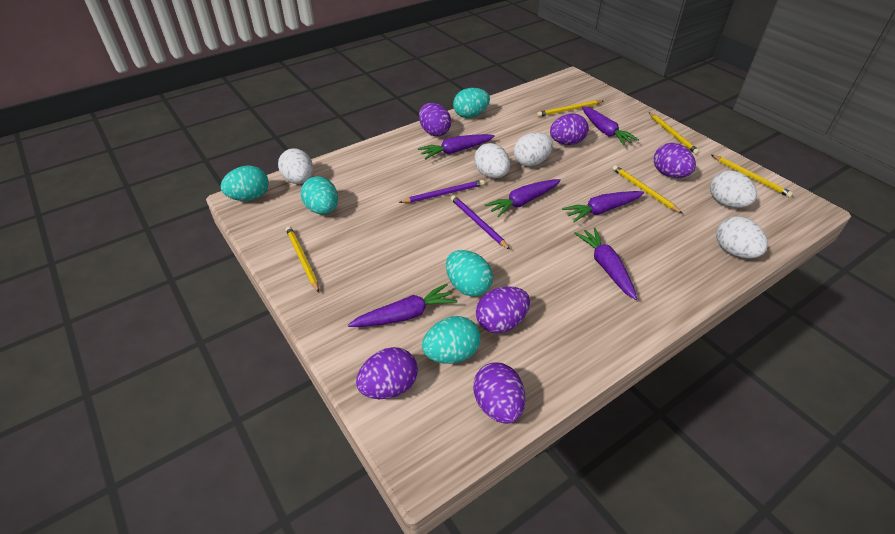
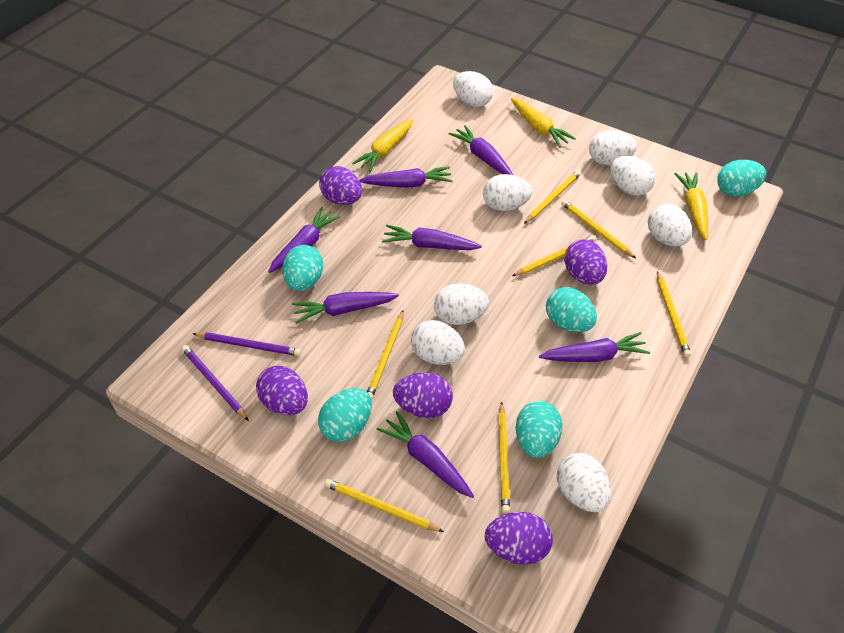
purple carrot: [348,284,458,327] [418,134,495,159] [485,179,561,218] [562,191,644,223] [574,228,637,300] [581,106,639,146] = 6 -> [268,207,340,273] [292,292,399,324] [359,166,453,188] [376,411,474,498] [382,225,482,250] [449,125,513,175] [539,332,650,362] = 7
purple egg: [356,347,418,399] [419,103,451,136] [473,362,525,424] [476,286,530,333] [550,113,589,145] [654,143,696,178] = 6 -> [256,366,308,415] [319,166,362,205] [393,373,453,418] [485,512,553,565] [564,239,607,285] = 5
white egg: [278,148,313,184] [474,143,510,179] [514,132,553,167] [710,170,757,208] [716,216,768,258] = 5 -> [411,320,465,365] [434,283,489,325] [453,71,493,107] [483,174,532,211] [557,453,612,512] [589,130,637,165] [610,156,655,196] [648,204,692,247] = 8
yellow carrot: none = 0 -> [352,119,413,172] [511,98,576,147] [674,172,708,240] = 3
yellow pencil: [286,226,319,293] [537,100,603,117] [612,165,683,214] [649,112,700,154] [712,155,793,198] = 5 -> [325,479,444,532] [367,310,404,400] [498,401,510,514] [512,235,597,276] [524,170,581,224] [561,200,636,258] [657,271,691,357] = 7

